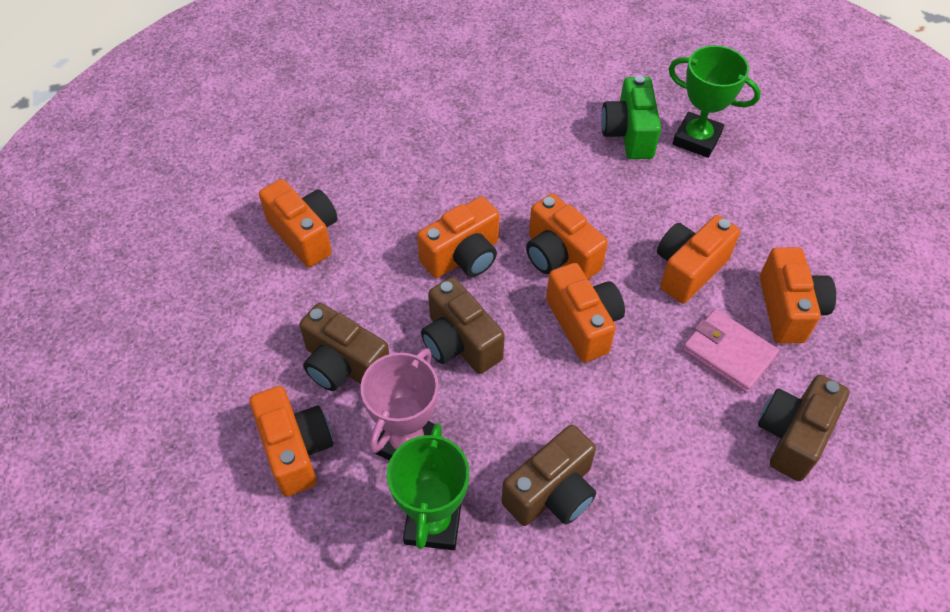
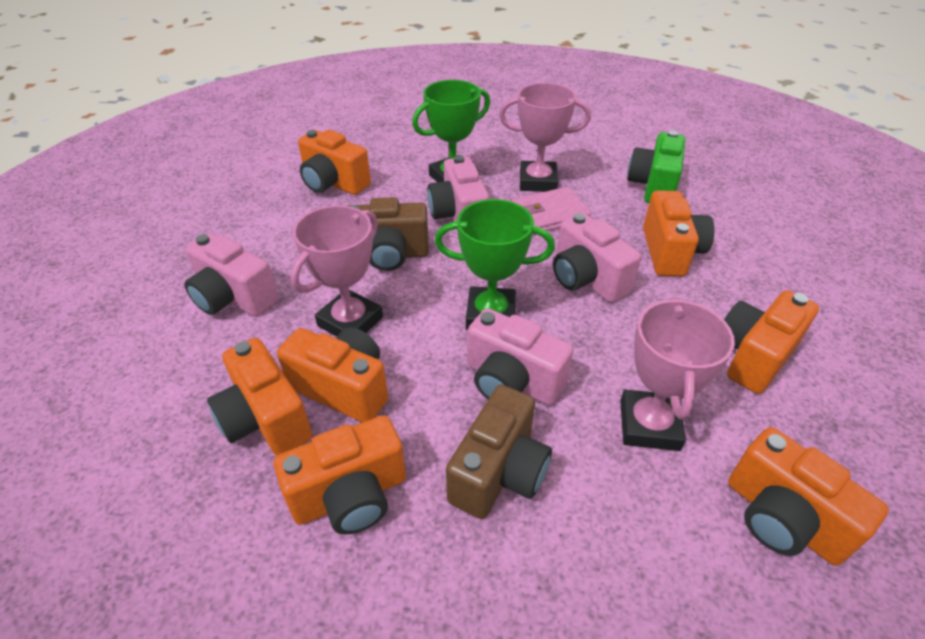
brown camera: [299,303,389,391] [421,277,505,374] [502,425,596,526] [758,375,850,481] = 4 -> [348,197,429,271] [446,385,552,519] = 2
pink camera: none = 0 -> [184,233,278,317] [427,155,489,221] [467,308,574,405] [553,213,641,303] = 4
pink trophy: [360,348,438,460] = 1 -> [291,205,383,337] [499,83,591,192] [620,297,735,451] = 3

